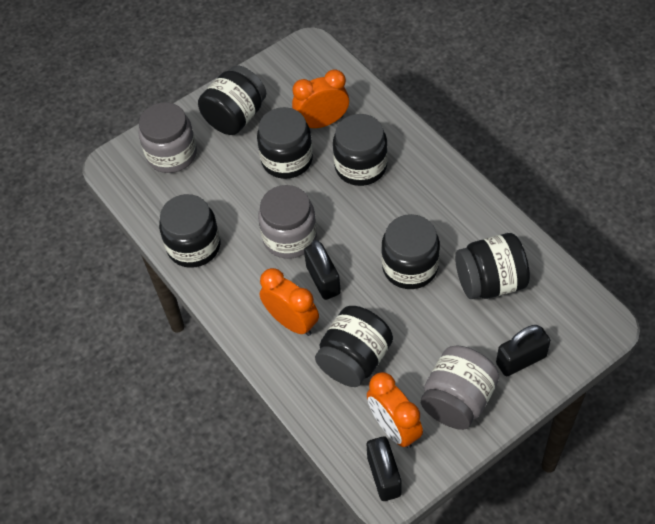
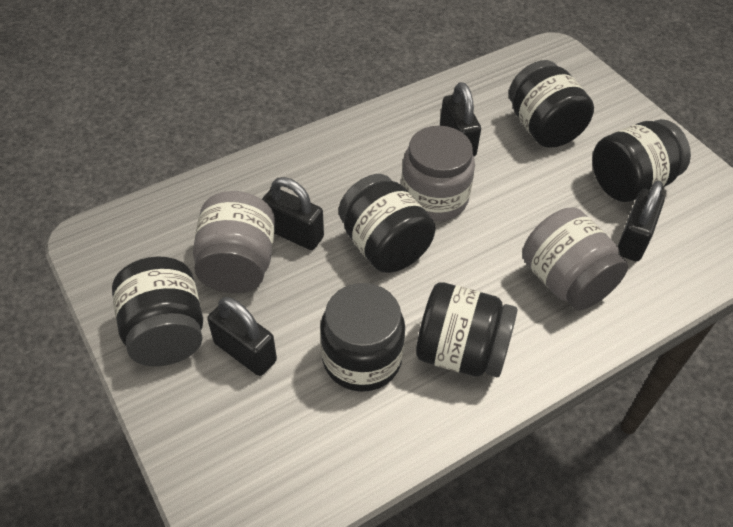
black jar: [159,194,221,268] [198,66,266,135] [257,107,313,179] [315,306,393,387] [333,114,388,186] [381,214,440,289] [455,233,530,299] = 7 -> [112,256,203,366] [320,283,405,392] [339,174,435,273] [416,282,517,377] [509,60,594,148] [592,119,691,202] = 6
black padlock: [304,240,341,300] [367,437,402,501] [496,325,551,376] = 3 -> [207,297,277,376] [262,177,324,250] [440,82,481,156] [618,181,665,262] = 4
orange clock: [260,268,319,336] [292,69,349,128] [367,372,423,448] = 3 -> none = 0

